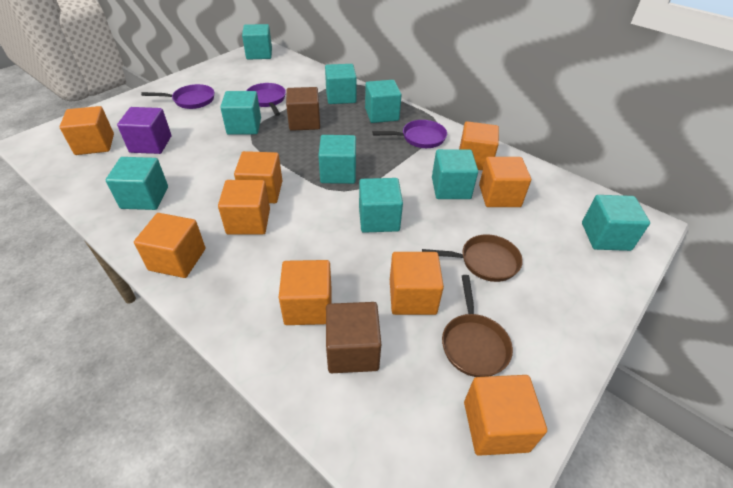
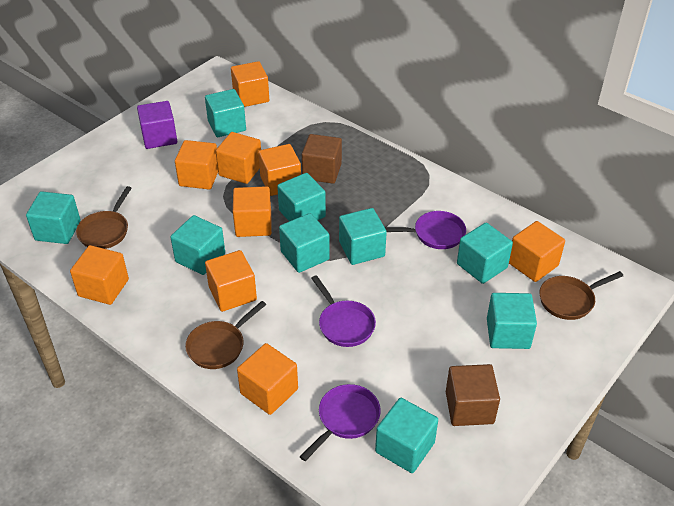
brown pan: [422,234,523,282] [442,275,513,377] = 2 -> [76,186,132,249] [185,301,266,369] [539,271,623,320] = 3

